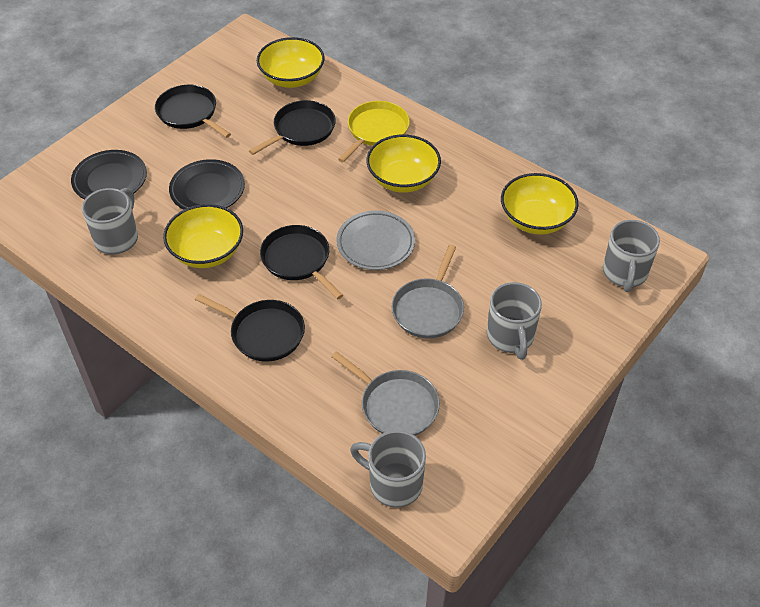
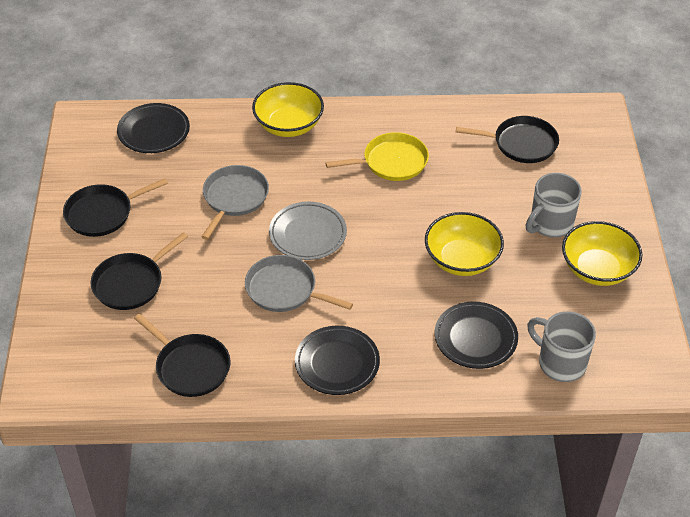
black plate: [71,150,147,199] [169,159,245,210] = 2 -> [117,103,190,153] [295,326,380,395] [435,301,518,369] = 3
grey mug: [82,188,138,254] [350,430,426,508] [487,282,542,360] [603,220,660,292] = 4 -> [526,173,582,238] [527,311,596,382] = 2
yellow bowl: [163,204,243,268] [257,37,325,88] [366,135,441,193] [501,173,578,235] = 4 -> [252,82,324,137] [425,212,504,276] [562,221,642,286] = 3

